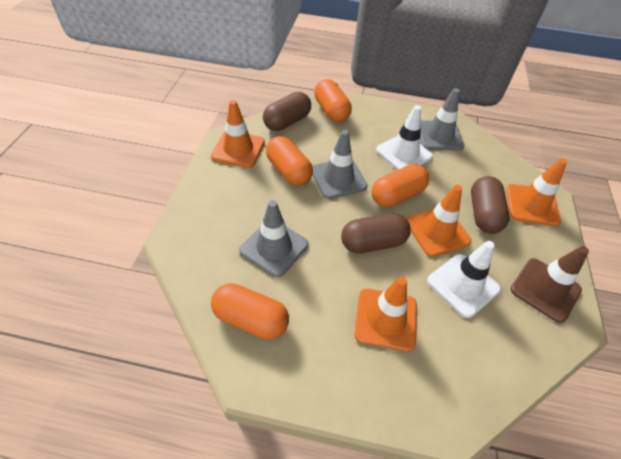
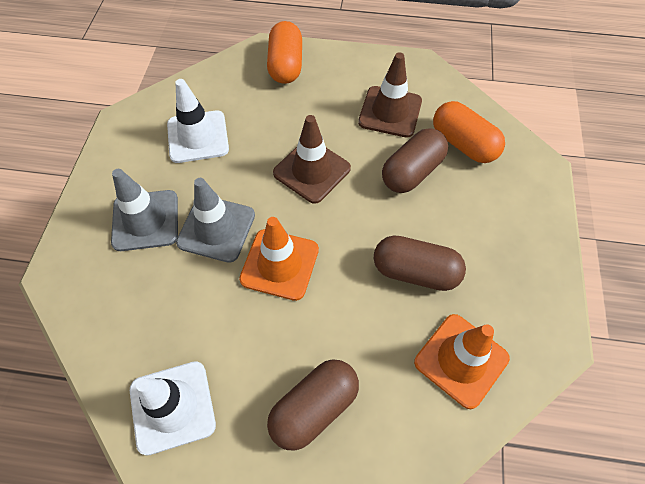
brown traffic cone: [511,246,589,323] = 1 -> [273,115,351,204] [358,52,422,137] = 2
grey traffic cone: [239,200,308,277] [312,130,367,199] [420,88,465,150] = 3 -> [111,169,178,251] [176,178,255,263] = 2
orange capsule: [211,283,289,339] [266,136,313,186] [314,79,352,122] [371,164,429,207] = 4 -> [267,21,302,84] [433,101,505,163] = 2
orange traffic cone: [211,100,265,168] [354,277,417,352] [407,185,471,257] [506,158,567,226] = 4 -> [239,217,319,301] [414,314,510,409] = 2

